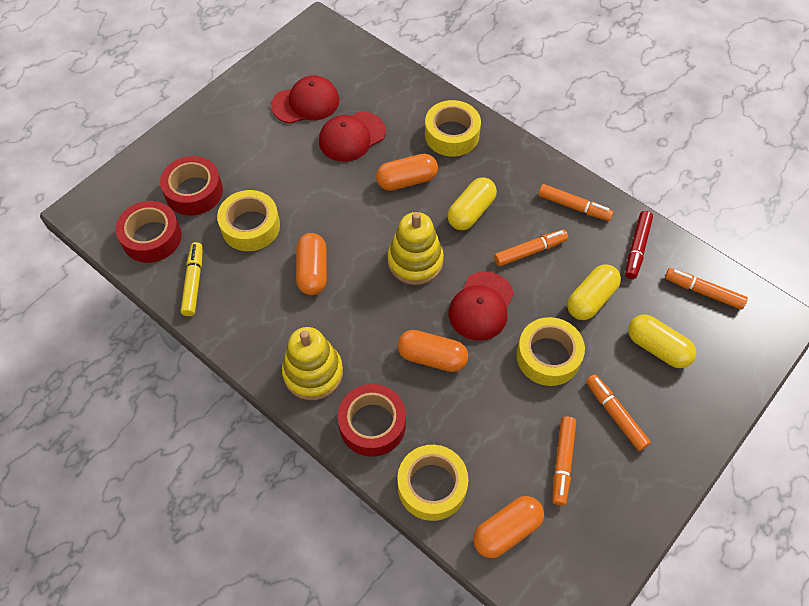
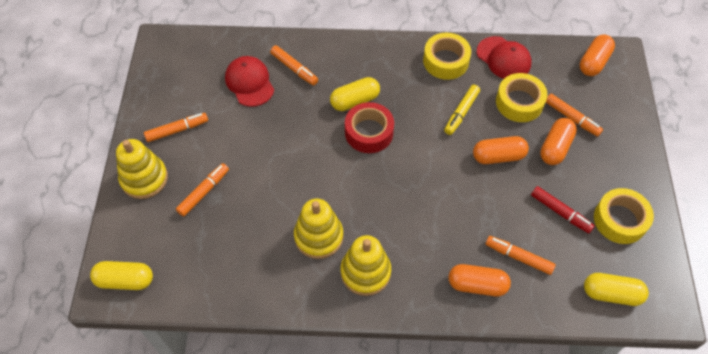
red cap: [271,75,339,124] [319,112,386,162] [449,272,514,341] = 3 -> [225,56,274,107] [477,36,532,79] = 2
red tape: [116,201,182,263] [160,156,223,216] [338,384,406,457] = 3 -> [345,102,394,153] = 1
yellow stacking toy: [282,327,343,400] [387,212,444,285] = 2 -> [116,139,168,199] [294,199,343,259] [341,235,391,296] = 3
yellow tape: [217,190,280,251] [397,445,468,521] [425,100,481,157] [516,317,585,386] = 4 -> [423,33,471,80] [496,73,548,122] [594,188,654,244] = 3

